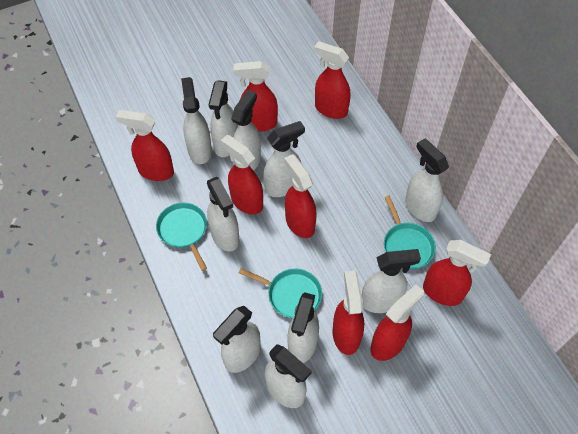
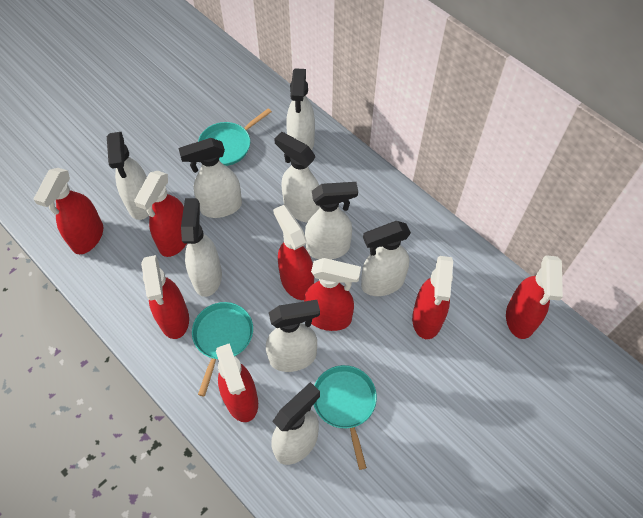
white spray bottle: [181,77,212,164] [207,177,239,251] [208,80,237,157] [213,306,261,373] [231,90,261,171] [263,121,305,197] [265,344,312,408] [287,292,319,363] [362,249,421,313] [405,139,449,222] = 10 -> [107,132,149,220] [178,138,242,218] [181,198,222,297] [266,300,320,372] [271,382,320,465] [274,132,320,223] [286,69,315,150] [305,182,358,259] [361,221,411,296] = 9

